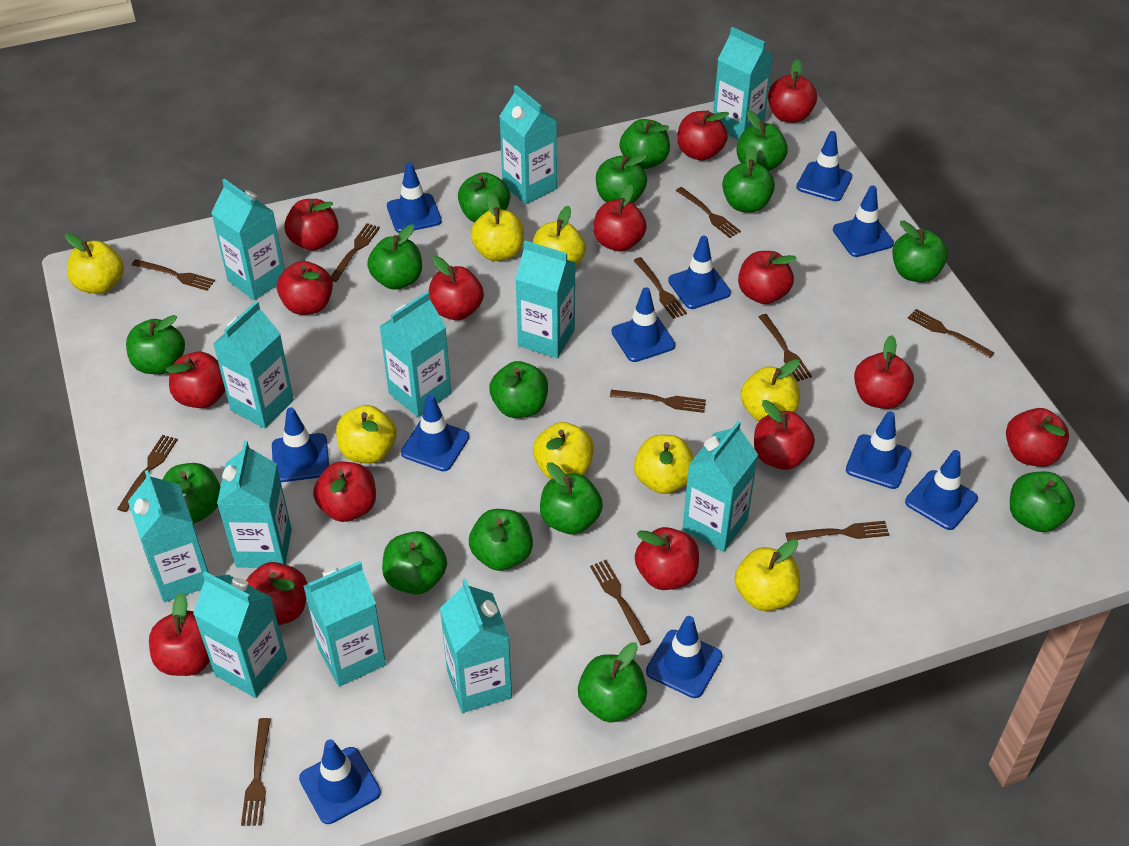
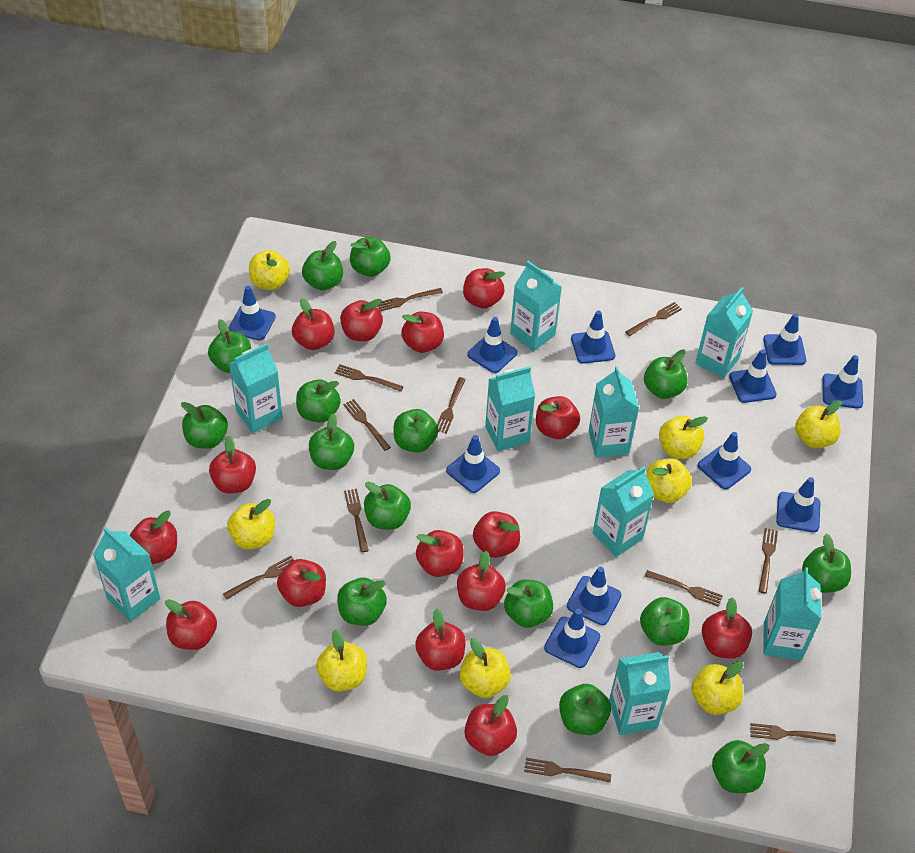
turquoise carton: [128,470,209,602] [193,572,287,698] [211,179,285,300] [213,301,294,429] [217,441,292,568] [304,561,386,687] [379,291,451,417] [440,579,512,713] [499,85,557,204] [515,241,575,358] [682,421,758,552] [713,27,773,140] = 12 -> [93,527,160,622] [229,343,283,433] [485,366,535,451] [510,261,562,351] [589,366,639,458] [593,466,654,557] [609,652,671,735] [695,287,753,378] [764,567,821,660] = 9

